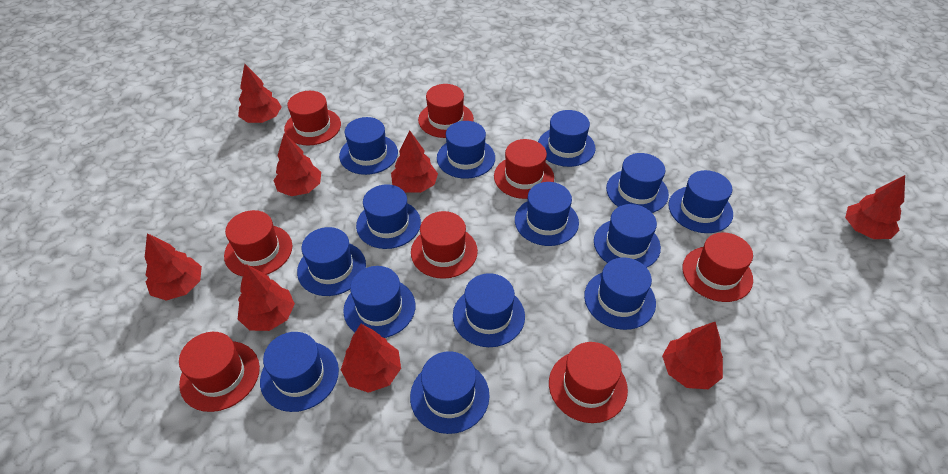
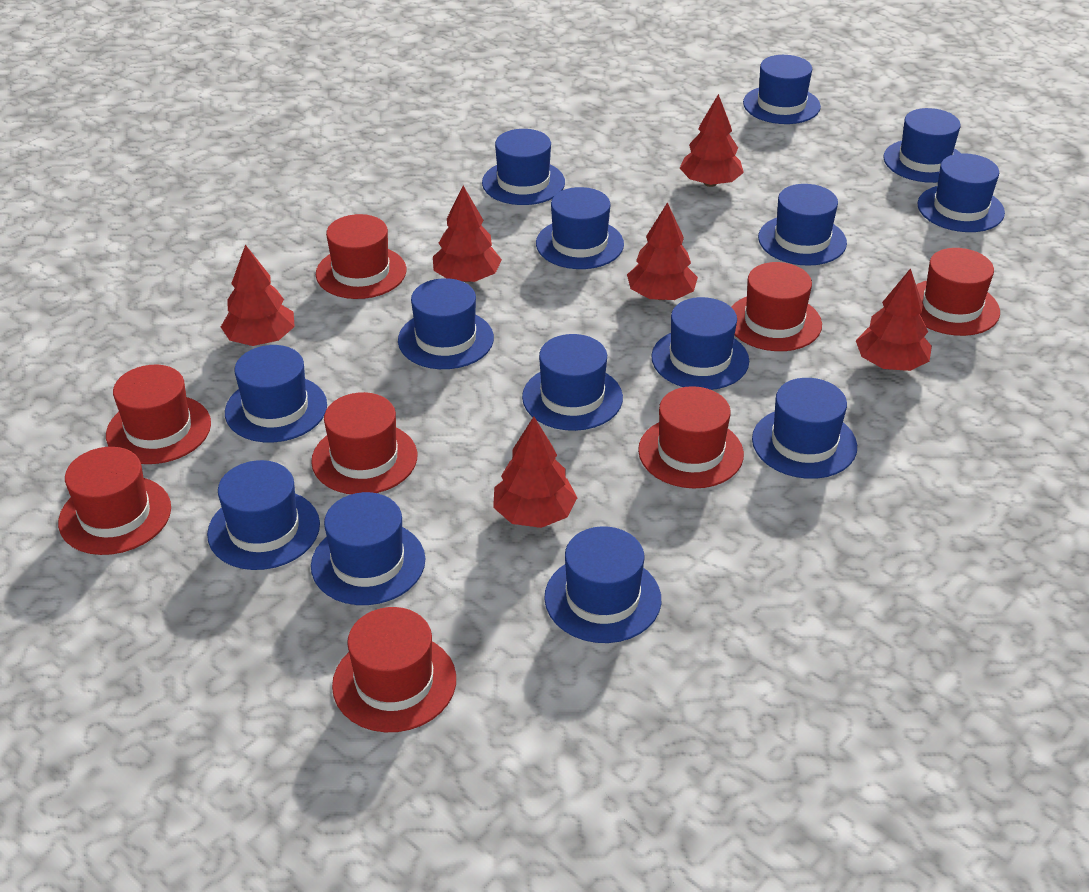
red tree: [145,233,202,300] [238,64,281,123] [238,264,295,331] [273,133,321,196] [341,324,401,393] [391,130,438,193] [662,322,723,389] [845,175,905,239] = 8 -> [221,245,295,346] [433,186,502,282] [493,416,577,528] [627,202,698,300] [680,94,744,187] [856,268,932,371] = 6

